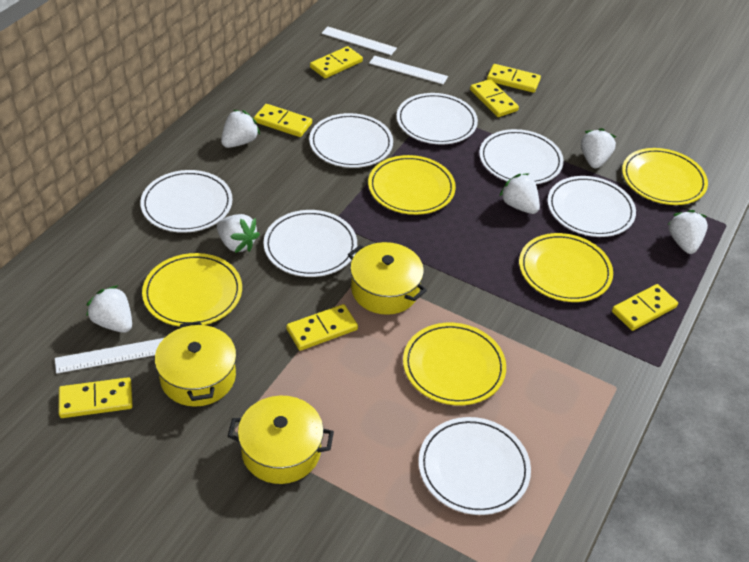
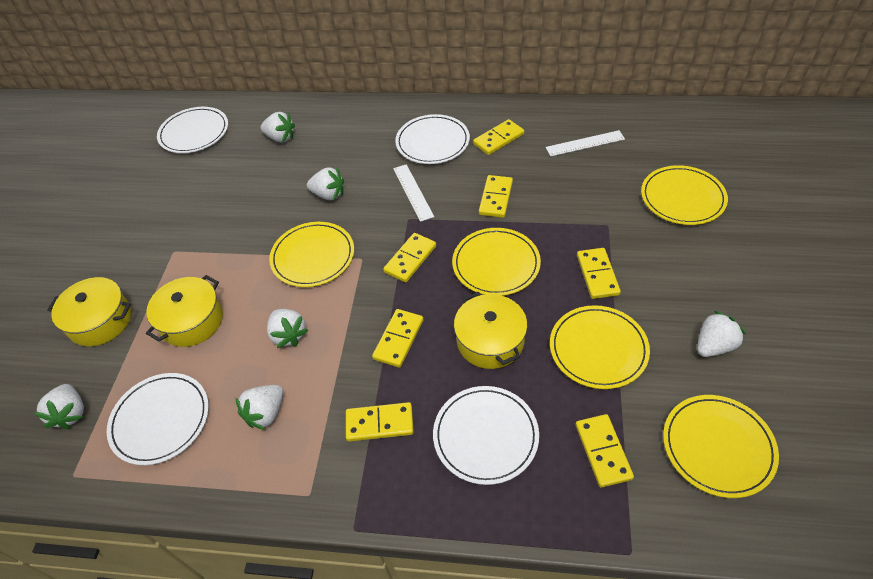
white plate: [140,170,233,233] [264,210,357,277] [309,113,393,168] [396,93,478,144] [419,417,531,515] [479,129,564,184] [547,176,636,237] = 7 -> [107,373,209,465] [157,107,228,153] [395,114,470,164] [433,386,539,485] = 4
white ruler: [55,338,164,374] [321,27,397,55] [369,56,448,84] = 3 -> [393,164,434,222] [546,130,625,157] = 2

